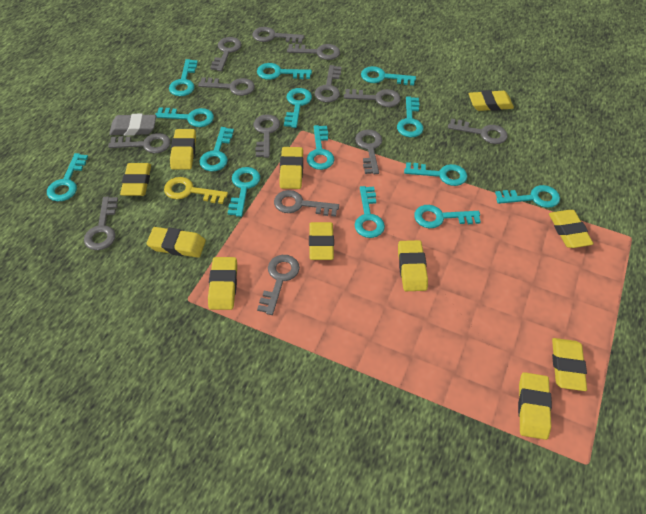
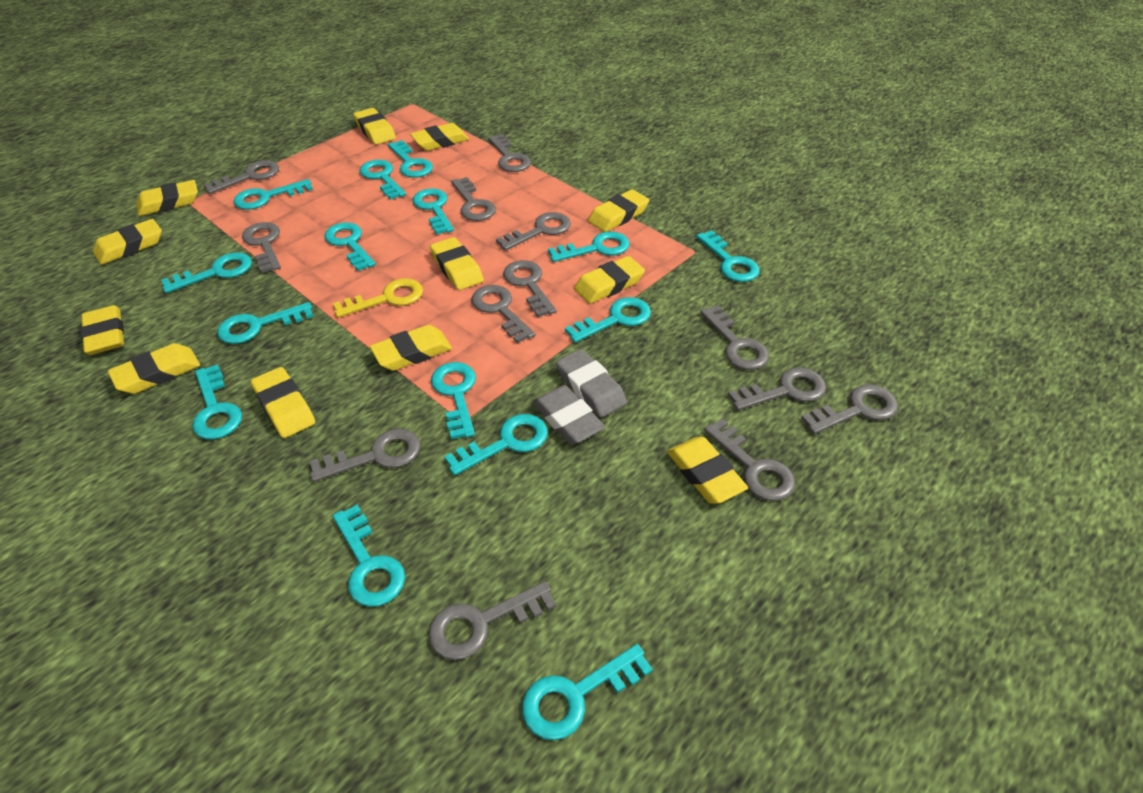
grey eraser: [109,114,156,136] = 1 -> [532,385,605,444] [556,349,627,418] = 2
turquoise key: [47,153,88,201] [155,107,214,127] [169,59,198,96] [199,127,234,171] [228,167,260,217] [257,63,312,80] [284,88,312,128] [307,125,334,170] [355,186,385,238] [361,66,416,85] [397,96,423,137] [404,162,467,186] [414,205,481,228] [495,185,560,208] = 14 -> [161,252,252,293] [192,364,242,439] [217,302,314,344] [234,179,313,210] [324,222,376,271] [333,505,405,607] [359,160,406,200] [388,140,433,178] [413,188,454,235] [431,362,476,439] [444,414,548,476] [522,644,653,740] [548,231,630,262] [565,297,651,343] [696,230,759,282] = 15
yellow eraser: [120,163,151,196] [146,227,206,258] [170,129,196,170] [208,257,237,310] [279,147,303,189] [309,222,334,260] [398,240,428,291] [469,90,514,111] [518,372,552,440] [549,210,594,248] [552,338,587,391] = 11 -> [80,305,124,355] [93,219,162,265] [108,343,200,394] [136,180,198,216] [251,367,315,438] [353,108,396,145] [370,325,452,371] [410,123,469,151] [430,237,484,290] [574,256,645,304] [588,189,649,232] [667,437,748,504] = 12

